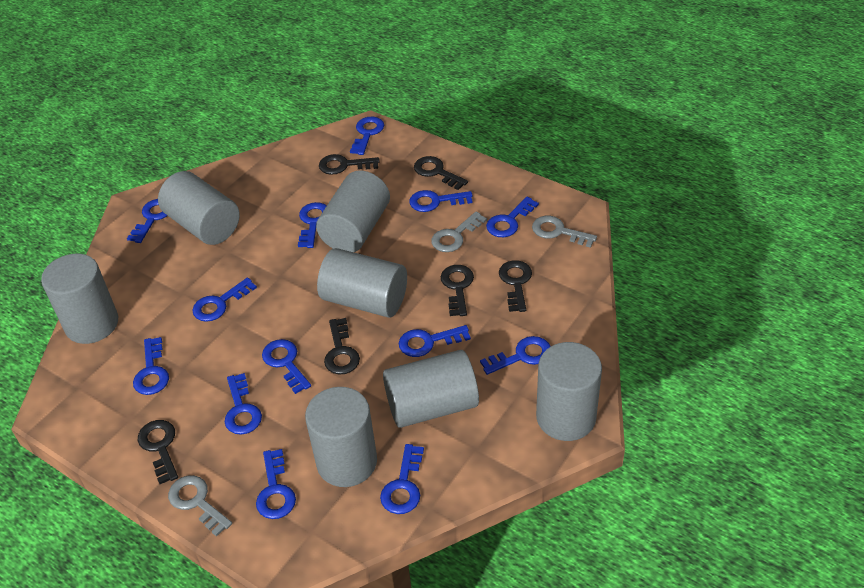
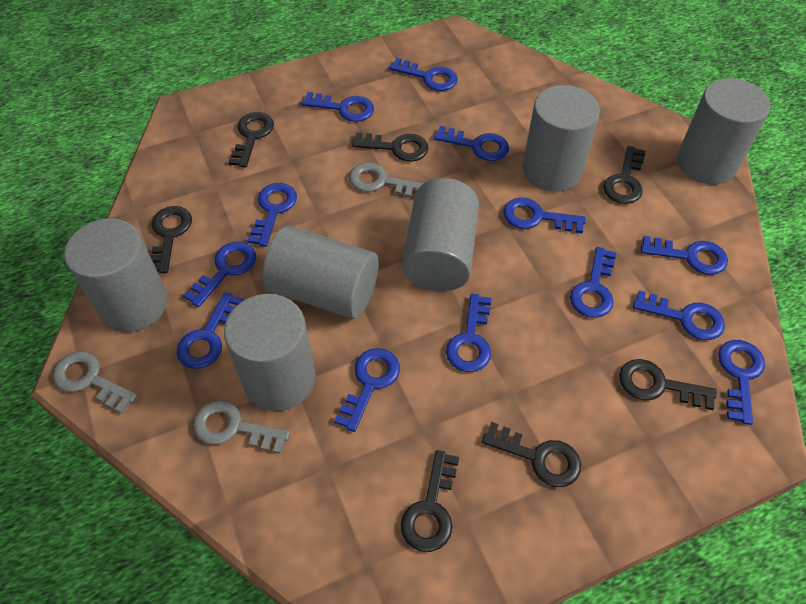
black key: [138,420,178,484] [319,154,380,175] [324,318,360,375] [414,156,468,190] [441,265,474,316] [499,260,532,312] = 6 -> [150,206,192,273] [228,112,274,168] [352,132,429,162] [401,450,459,552] [482,422,581,487] [603,146,646,204] [619,359,717,410] = 7
grey cylinder: [41,254,118,344] [158,171,240,245] [305,387,377,487] [316,171,390,252] [317,248,407,318] [383,350,479,428] [536,342,602,441] = 7 -> [64,219,168,332] [224,294,316,411] [262,226,379,319] [402,178,479,291] [522,85,600,192] [677,78,770,184] = 6

